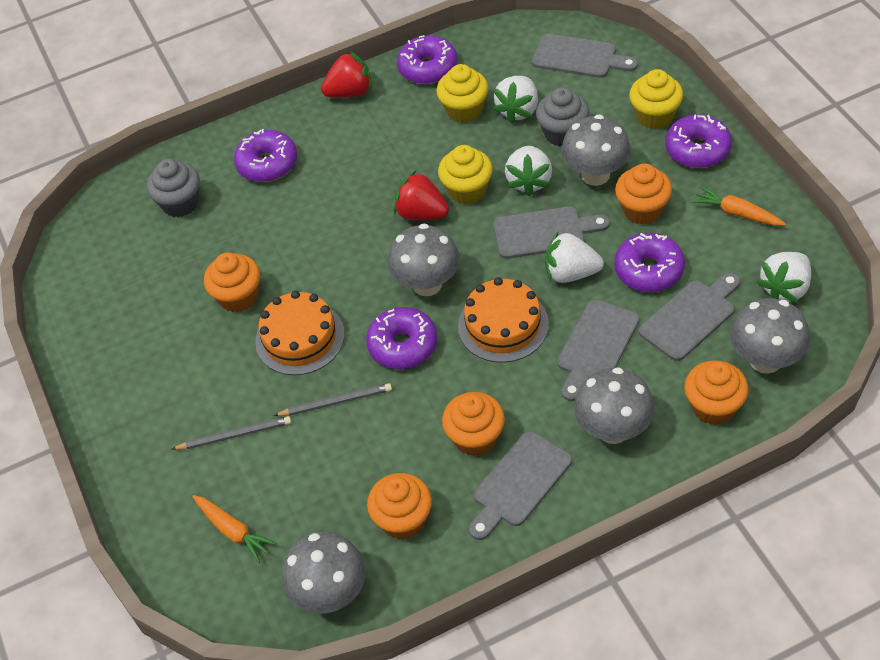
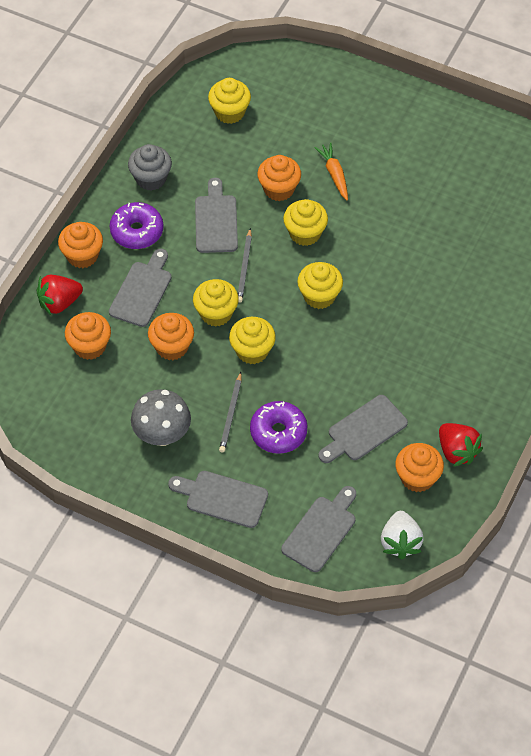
grey cupcake: [147,159,200,217] [536,87,589,147] = 2 -> [128,144,172,191] = 1
grey mushroom: [282,532,366,614] [388,224,460,296] [561,114,631,186] [574,367,654,444] [730,298,810,374] = 5 -> [131,389,191,446] = 1
orange cake: [255,291,345,375] [458,277,549,363] = 2 -> none = 0
orange carrot: [192,495,277,563] [692,186,786,226] = 2 -> [314,143,348,200] = 1
purple donut: [234,129,297,182] [366,307,437,369] [397,35,458,84] [614,233,685,292] [665,115,732,168] = 5 -> [110,202,163,249] [250,401,308,454] = 2
white strawberry: [493,76,538,123] [505,146,552,196] [545,231,604,283] [757,252,811,303] = 4 -> [381,511,424,560] = 1
yellow cupcake: [436,64,489,123] [438,145,493,205] [629,69,683,129] = 3 -> [193,279,239,327] [208,78,251,124] [229,317,276,364] [283,199,328,246] [297,262,343,309] = 5

